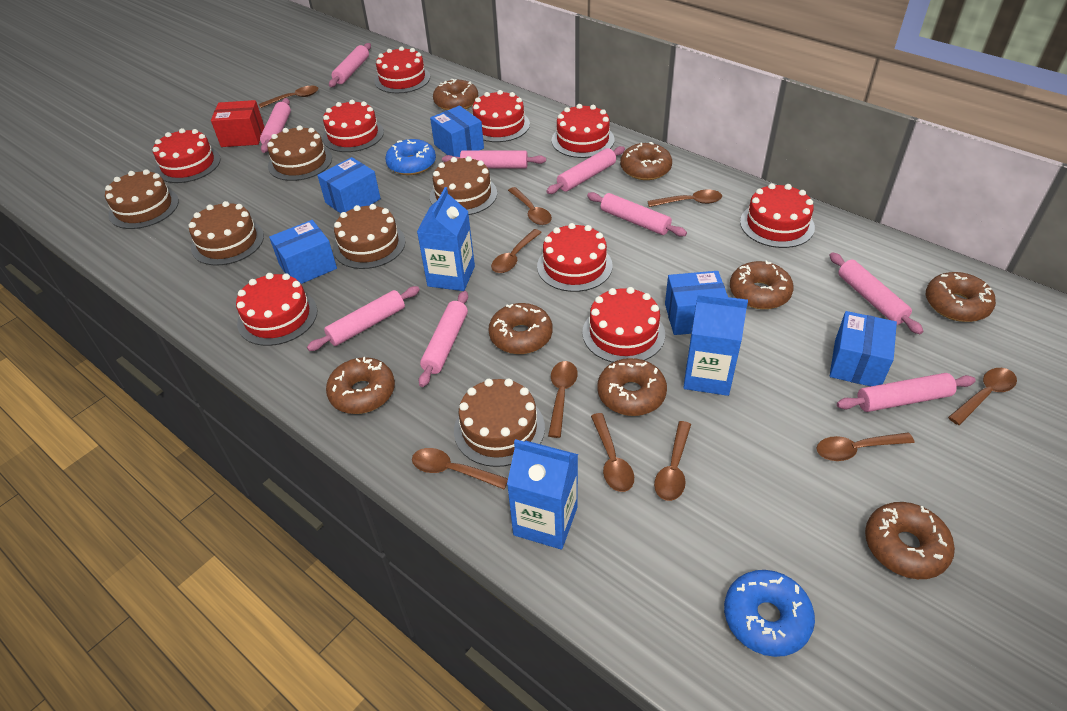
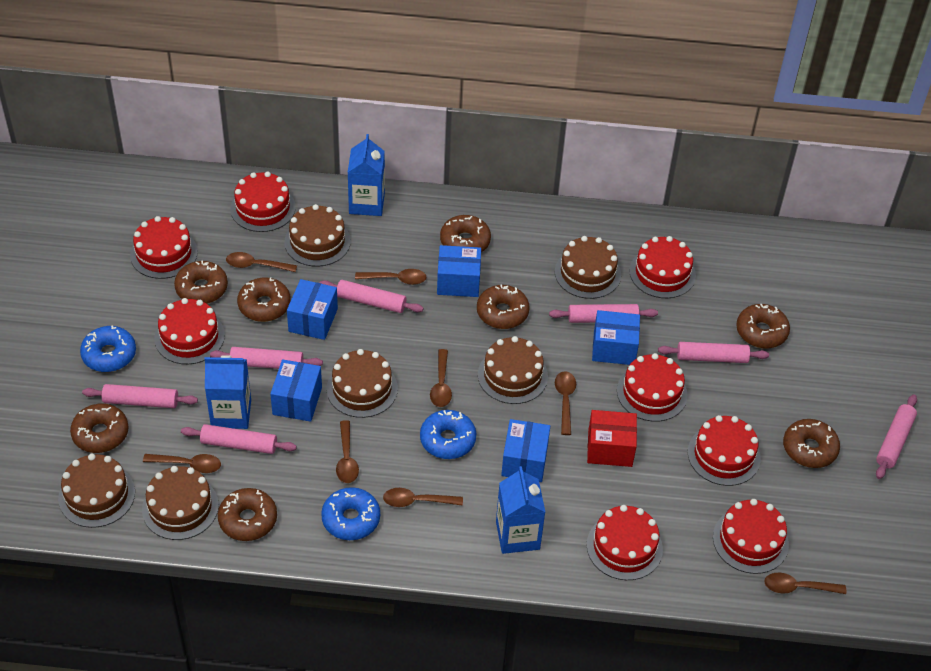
blue donut: [385,139,436,175] [724,570,815,657] = 2 -> [80,325,136,372] [321,487,380,540] [420,410,476,459] = 3
brown spoon: [259,86,318,108] [412,448,508,489] [491,229,542,273] [508,187,552,225] [548,361,578,438] [591,413,634,492] [647,190,722,207] [654,421,691,501] [816,433,915,461] [948,368,1017,425] = 10 -> [143,454,221,473] [226,252,297,272] [336,420,359,483] [355,269,427,285] [383,488,463,507] [430,349,452,407] [555,371,576,435] [764,573,846,594] = 8
pink rolling pin: [260,98,291,153] [307,286,420,351] [329,43,371,87] [419,291,468,387] [442,150,546,169] [546,146,625,194] [587,192,687,237] [829,252,923,334] [837,373,976,412] = 9 -> [82,384,198,408] [181,424,297,454] [210,347,323,369] [320,280,424,313] [549,304,658,323] [658,342,769,363] [876,395,917,479] = 7
red cake: [153,128,221,183] [236,273,317,346] [322,100,384,152] [374,47,430,93] [472,90,530,142] [537,223,613,292] [551,104,614,158] [582,287,665,363] [740,183,815,248] = 9 -> [130,216,198,279] [154,298,225,364] [230,172,296,232] [587,505,663,580] [617,353,688,422] [629,236,696,298] [688,415,761,486] [713,499,789,574] = 8

